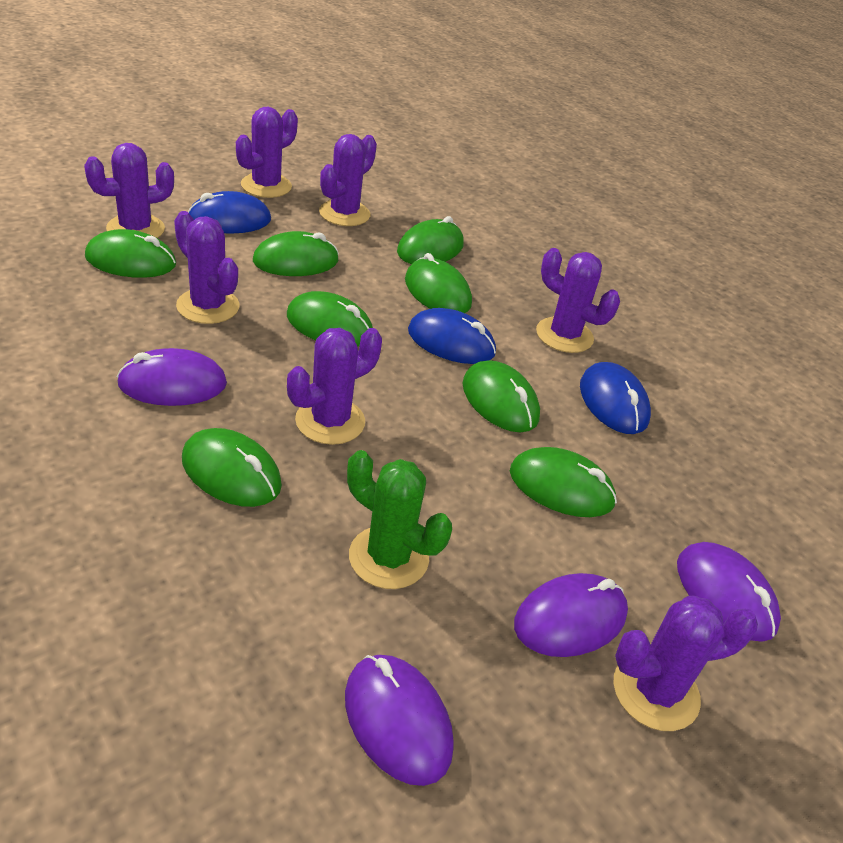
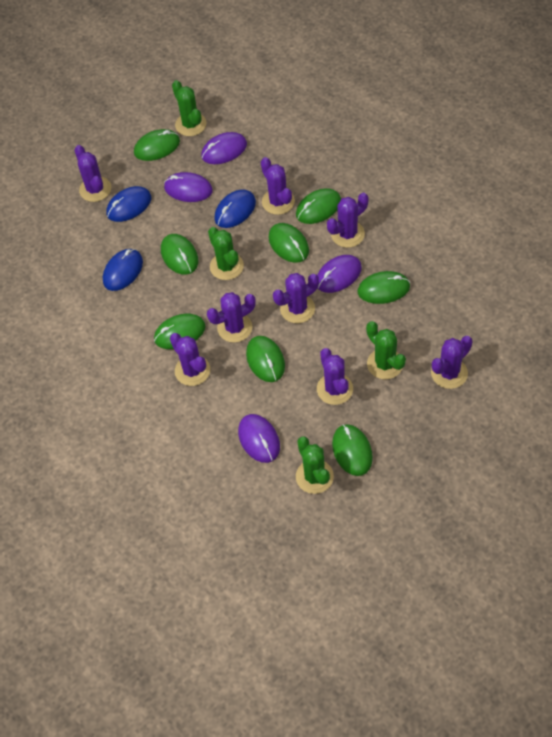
green cactus: [347,450,452,589] = 1 -> [172,80,206,136] [208,227,244,280] [296,436,334,494] [366,321,406,379] = 4
purple cactus: [84,143,174,238] [174,211,240,324] [236,107,298,198] [287,328,382,445] [319,134,377,226] [536,248,620,353] [613,595,758,731] = 7 -> [74,145,111,202] [170,333,210,386] [207,292,256,343] [261,157,295,215] [273,273,319,323] [317,348,353,405] [327,193,369,248] [431,336,473,389] = 8

